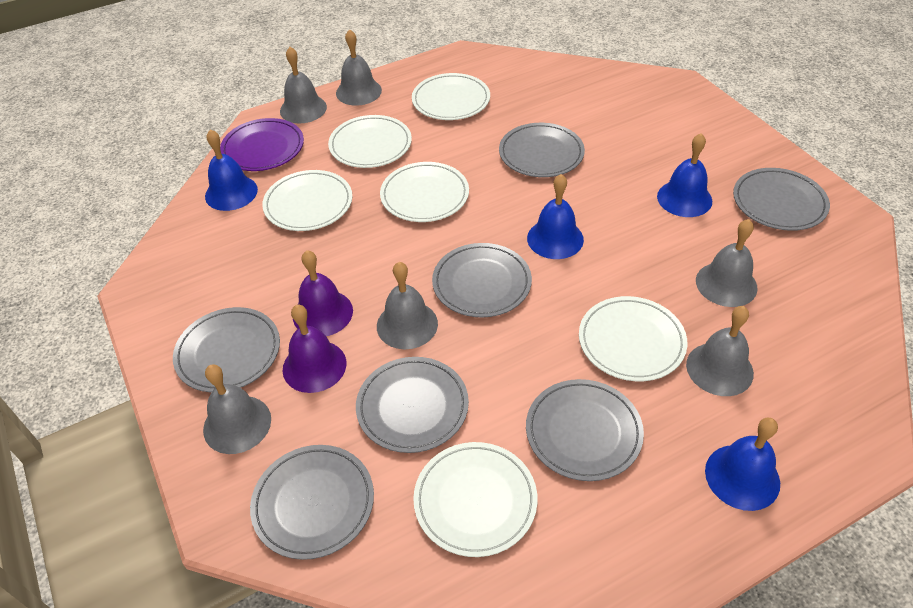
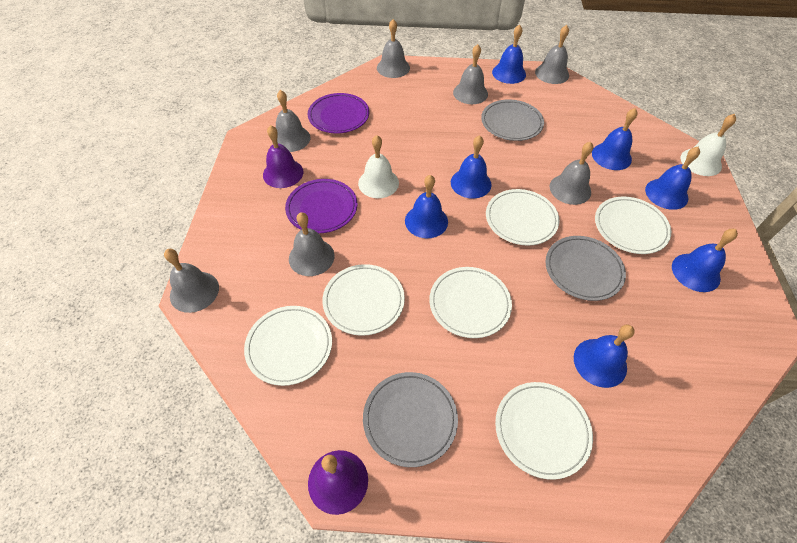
blue bell: [205,129,258,211] [527,174,584,259] [657,133,712,217] [705,417,780,511] = 4 -> [405,175,448,238] [451,135,491,199] [492,24,526,84] [574,325,634,388] [592,108,638,170] [645,147,700,210] [672,229,738,292] = 7
grey bell: [203,364,271,454] [280,47,327,123] [336,29,382,106] [377,262,438,349] [686,306,754,396] [696,219,758,307] = 6 -> [164,249,219,313] [276,90,311,152] [289,212,335,276] [377,19,410,78] [453,44,488,104] [535,25,569,84] [550,142,593,205] = 7
grey plate: [173,307,280,393] [250,445,374,560] [356,357,469,453] [432,243,532,317] [499,123,585,177] [526,379,644,481] [733,168,830,231] = 7 -> [363,372,458,467] [481,99,544,141] [545,236,626,301] = 3
purple plate: [220,118,304,171] = 1 -> [285,179,358,233] [308,93,369,134] = 2
white bell: none = 0 -> [358,135,399,198] [681,114,736,176] = 2

